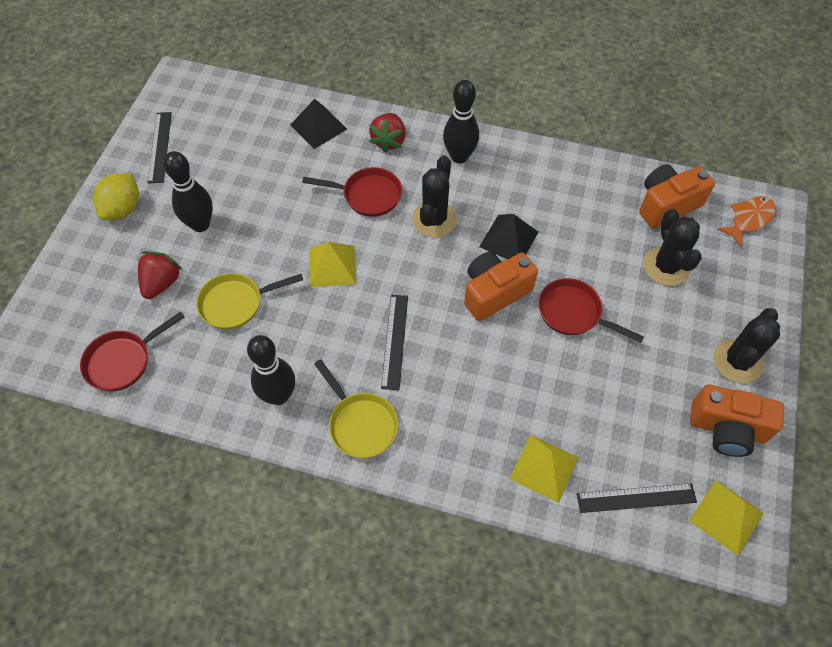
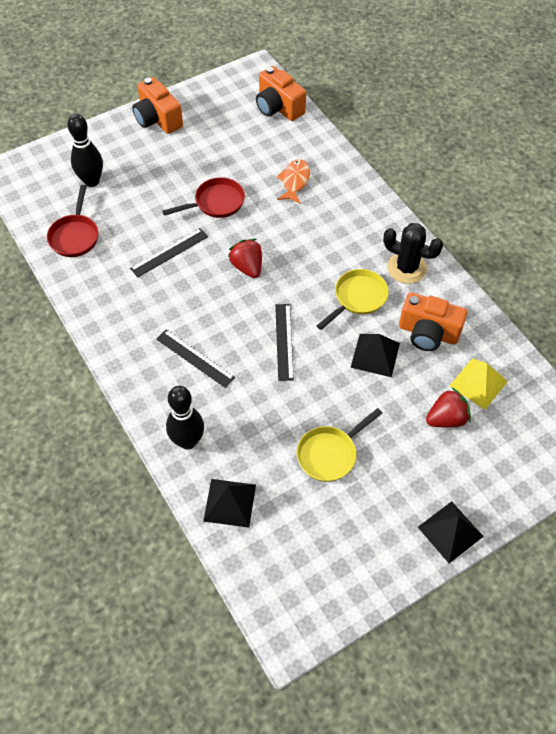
black bowling pin: [164,151,213,232] [247,335,295,405] [443,80,479,164] = 3 -> [67,114,103,187] [166,386,204,449] = 2
black cactus: [412,156,457,238] [643,209,702,286] [713,308,780,383] = 3 -> [383,223,443,284] = 1
black pyramid: [291,99,347,149] [479,214,538,259] = 2 -> [203,479,256,528] [350,334,400,377] [418,501,484,563] = 3
red pan: [80,311,185,392] [302,167,402,217] [538,278,644,343] = 3 -> [47,185,99,257] [162,177,245,218] = 2
yellow lemon: [93,173,139,220] = 1 -> none = 0
yellow pyramid: [309,242,356,287] [509,434,578,503] [689,480,764,556] = 3 -> [450,358,508,410] = 1

